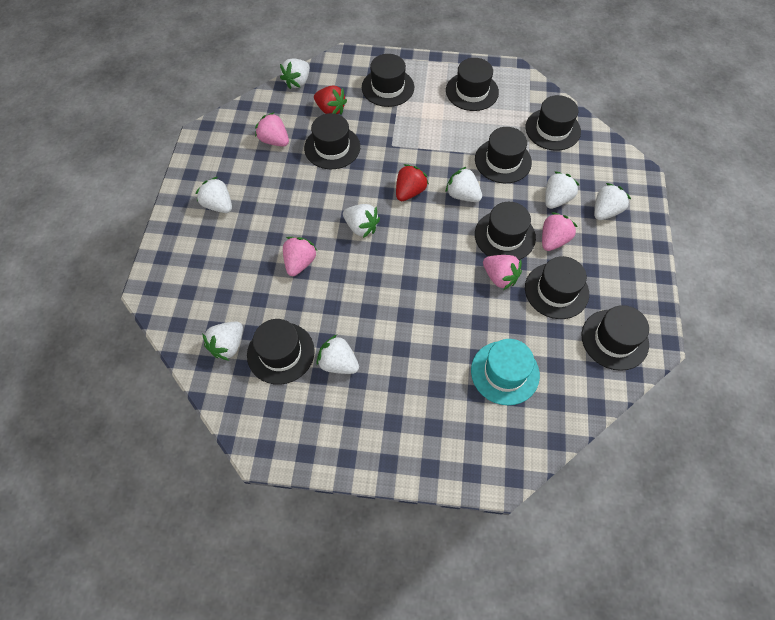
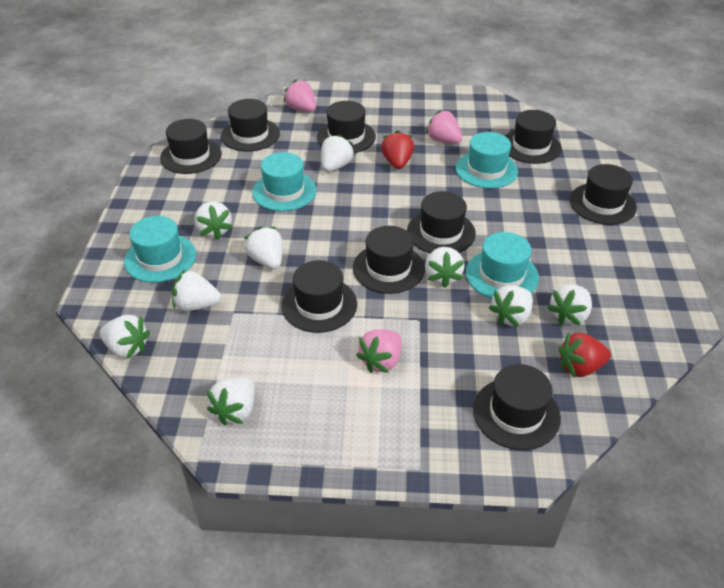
pink strawberry: [255,112,289,146] [283,237,317,276] [483,255,522,290] [542,212,578,251] = 4 -> [284,79,316,112] [356,329,402,373] [426,110,462,143] = 3
turquoise hat: [471,339,540,405] = 1 -> [124,216,196,283] [252,152,317,211] [456,132,518,189] [466,232,539,299] = 4
white strawberry: [195,177,232,213] [202,321,243,361] [280,58,310,89] [316,335,359,374] [343,204,380,238] [446,167,482,202] [545,171,579,209] [594,183,631,220] = 8 -> [100,315,150,359] [172,270,221,311] [194,201,232,240] [207,377,255,425] [244,226,282,269] [321,134,355,172] [425,247,465,288] [489,285,533,327] [547,284,592,325] = 9

